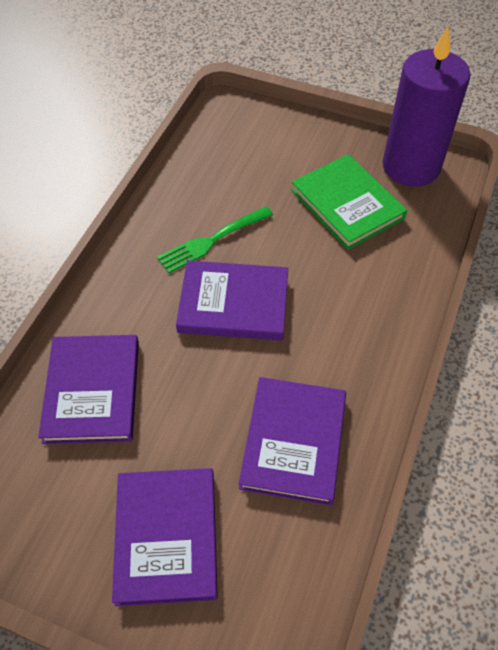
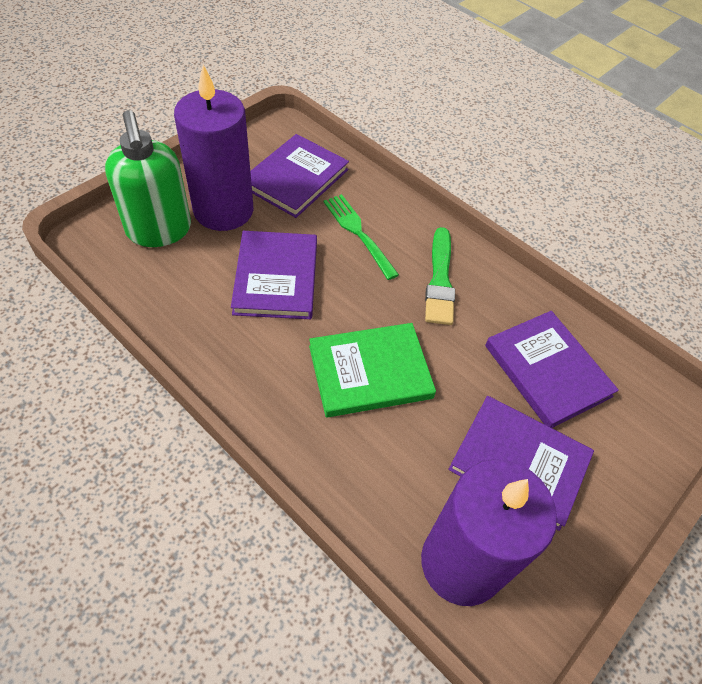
green brush: none = 0 -> [425,227,455,325] = 1
green soap dispenser: none = 0 -> [105,110,191,247] = 1
purple candle: [383,27,471,186] = 1 -> [174,65,253,231] [421,460,557,606] = 2

